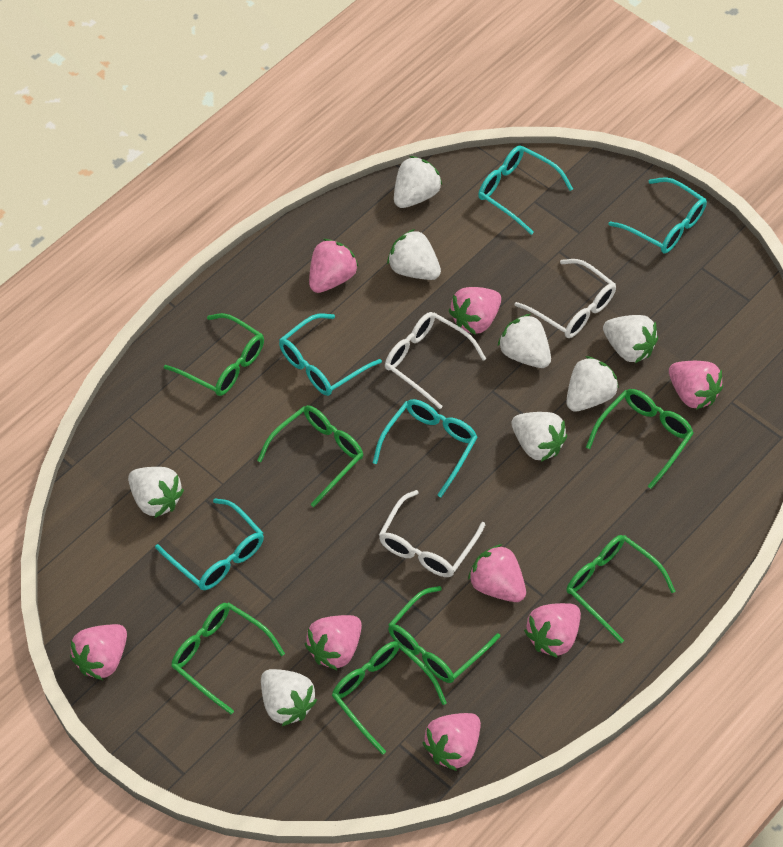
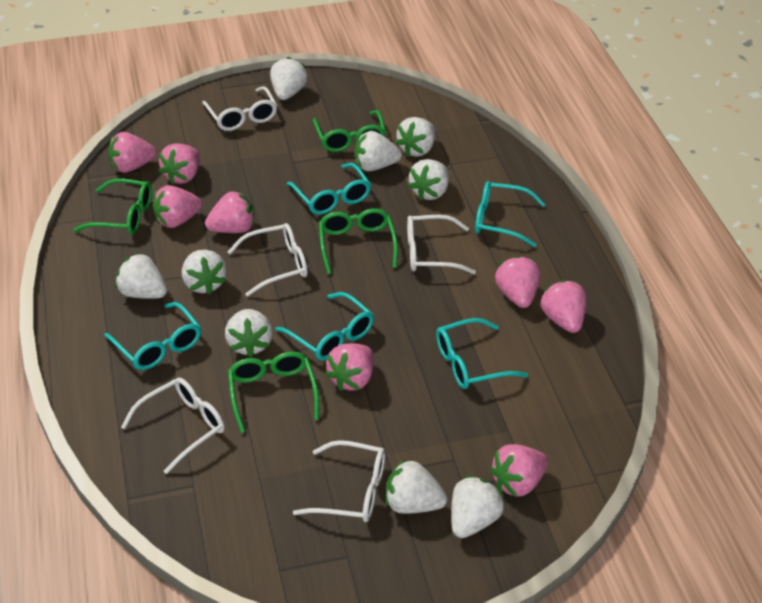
green glasses: [164,313,264,396] [171,602,285,714] [257,405,363,507] [332,641,447,755] [388,586,500,683] [566,535,676,643] [586,389,694,489] = 7 -> [73,178,152,234] [228,351,319,433] [313,110,386,152] [319,208,398,274] = 4
white glasses: [379,490,485,577] [385,312,486,409] [515,259,616,338] = 3 -> [121,378,225,474] [202,86,277,131] [228,223,308,297] [293,440,385,522] [407,215,476,274] = 5
white strawberry: [128,467,184,518] [261,669,317,726] [387,229,441,280] [394,156,442,208] [498,314,551,368] [511,412,567,462] [566,356,619,412] [603,315,658,363] = 8 -> [115,253,167,299] [182,250,227,295] [225,309,273,357] [270,57,308,100] [355,131,402,171] [386,459,447,514] [395,117,435,157] [408,159,449,200] [451,476,504,538] = 9

